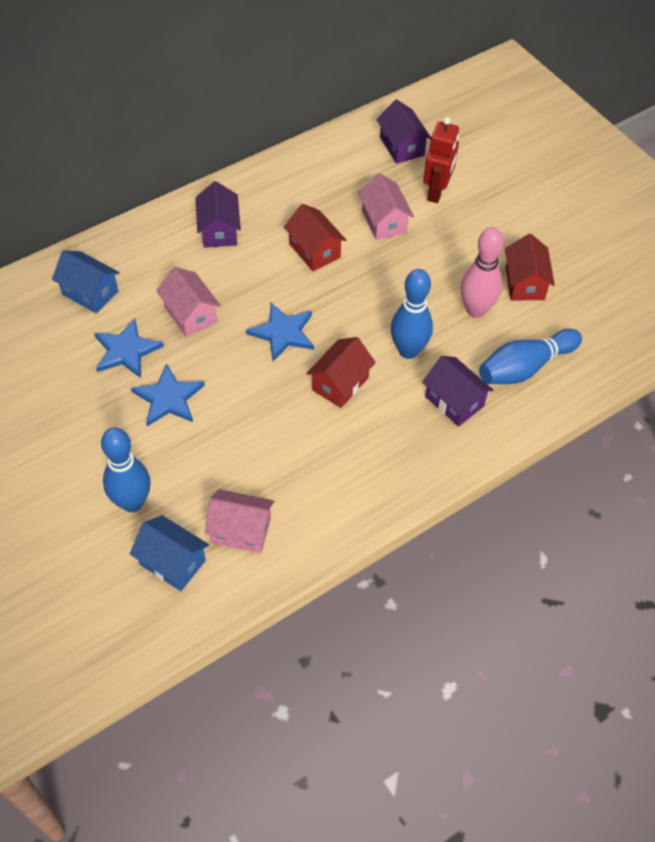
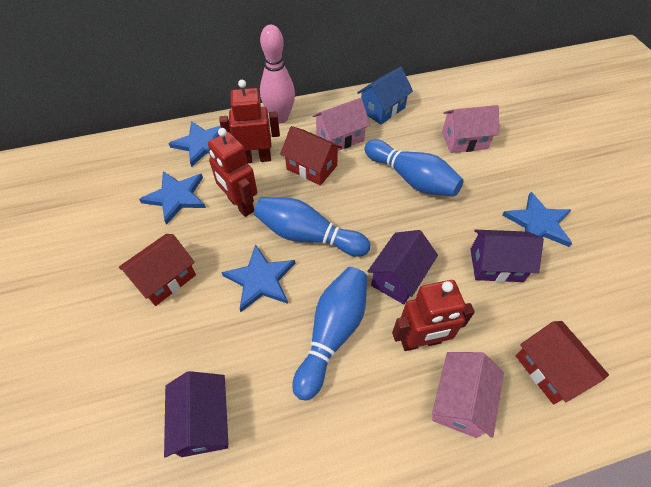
blue house: [52,250,120,314] [130,515,209,591] = 2 -> [357,67,413,125] = 1
blue star: [94,318,164,378] [131,363,205,426] [246,303,314,361] = 3 -> [139,171,206,225] [168,121,221,167] [221,244,295,312] [502,192,572,247] = 4
red robot: [423,117,459,203] = 1 -> [208,128,257,217] [219,80,280,163] [392,280,475,351] = 3

